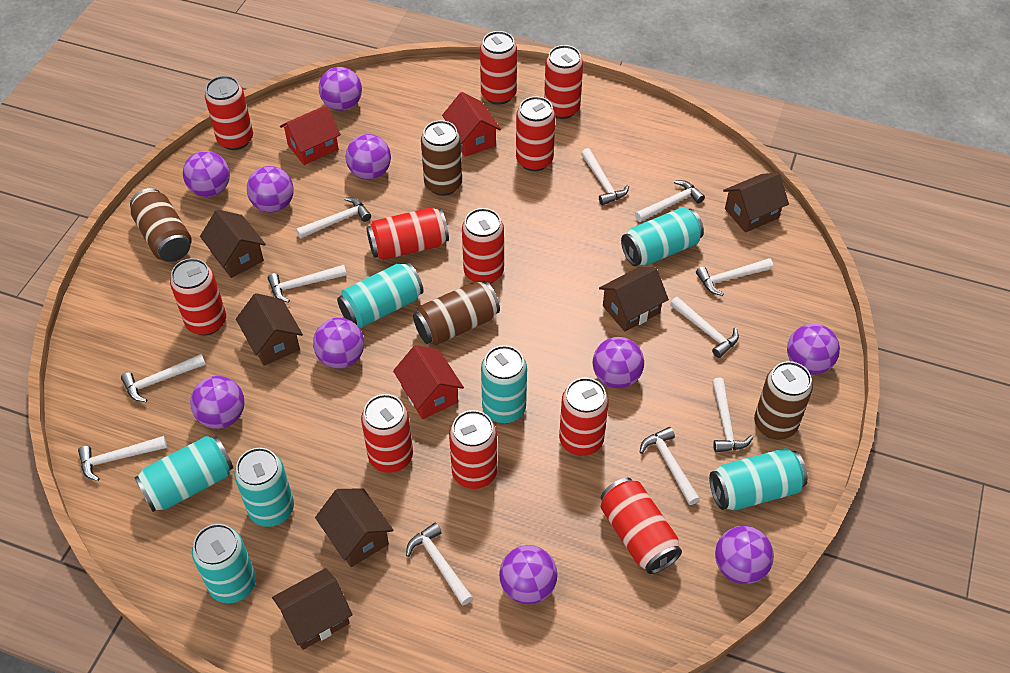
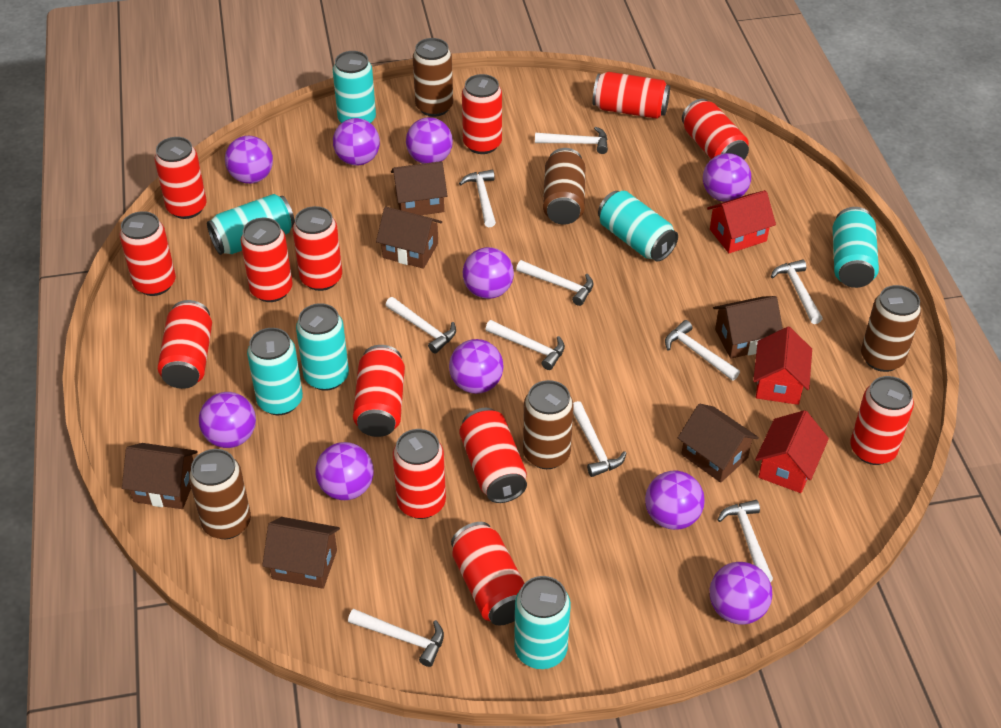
brown can: [130,188,191,262] [413,281,500,345] [421,120,462,196] [754,361,813,439] = 4 -> [189,449,251,539] [413,38,453,117] [523,380,574,469] [543,148,585,225] [861,285,921,372] = 5
red can: [170,258,226,336] [205,76,253,150] [361,394,413,473] [366,208,449,260] [449,410,497,489] [462,208,504,284] [480,31,517,105] [516,96,555,171] [544,45,583,119] [559,378,609,456] [601,478,682,574] = 11 -> [120,211,176,296] [155,137,207,219] [158,300,212,389] [240,218,293,302] [293,206,342,291] [353,345,405,437] [393,429,446,519] [451,522,524,625] [459,408,527,503] [462,74,502,154] [592,72,670,119] [682,99,749,160] [850,376,914,465] = 13
white hammer: [78,436,167,481] [121,354,206,402] [268,265,347,303] [296,197,371,239] [406,522,473,605] [581,148,629,206] [635,180,705,222] [640,427,700,505] [670,297,739,358] [696,258,773,296] [712,378,753,453] = 11 -> [348,609,444,667] [386,297,456,353] [459,170,496,227] [485,320,565,370] [516,260,593,306] [535,127,608,154] [573,401,627,477] [665,320,740,381] [718,500,773,582] [771,259,823,324] = 10

